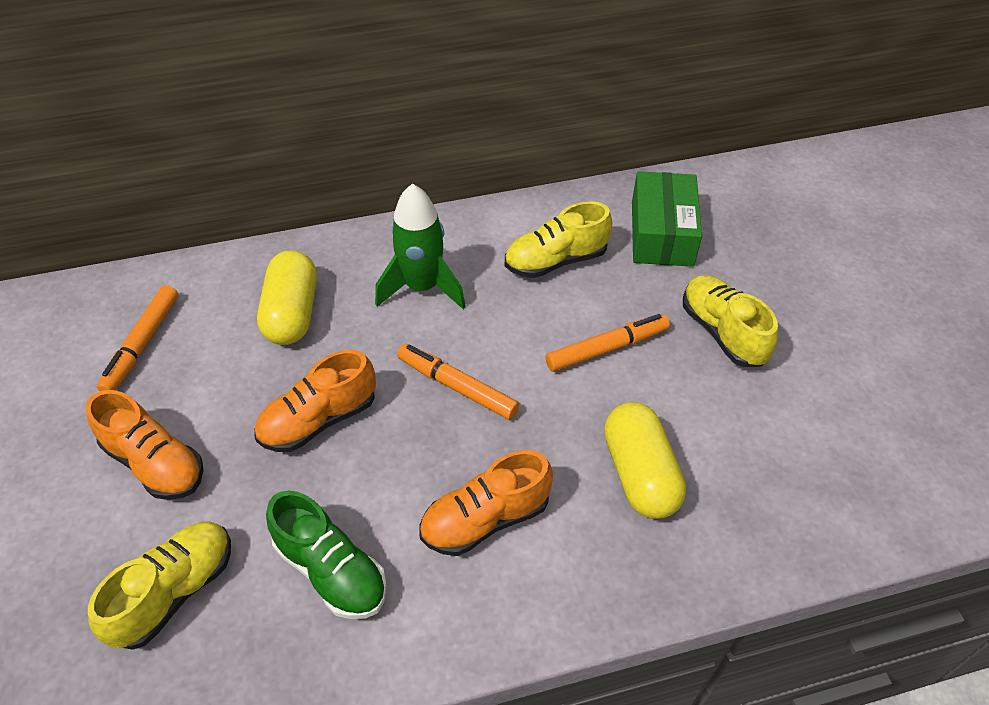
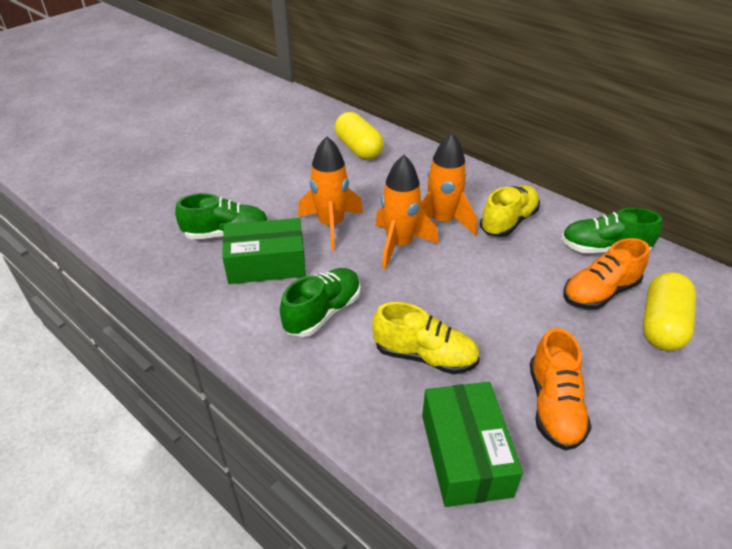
green box: [632,171,702,267] = 1 -> [222,218,306,284] [422,382,523,507] = 2
green rocket: [375,183,466,309] = 1 -> none = 0
green shoe: [266,491,387,619] = 1 -> [175,193,268,239] [280,268,361,337] [561,208,662,253] = 3
orange marker: [97,285,178,391] [397,344,519,420] [545,314,670,372] = 3 -> none = 0
orange rocket: none = 0 -> [298,136,363,250] [375,155,438,269] [421,133,477,235] = 3
orange shoe: [86,390,204,500] [254,350,376,452] [420,450,553,556] = 3 -> [530,328,592,451] [563,238,650,310] = 2
yellow shoe: [88,521,231,650] [505,201,613,278] [683,275,778,367] = 3 -> [372,302,480,374] [480,185,540,237] = 2

